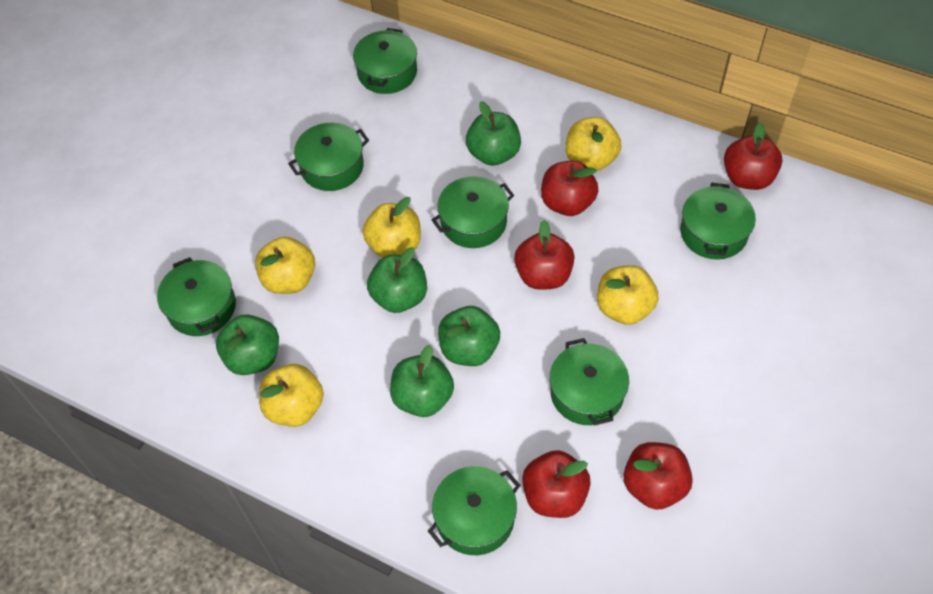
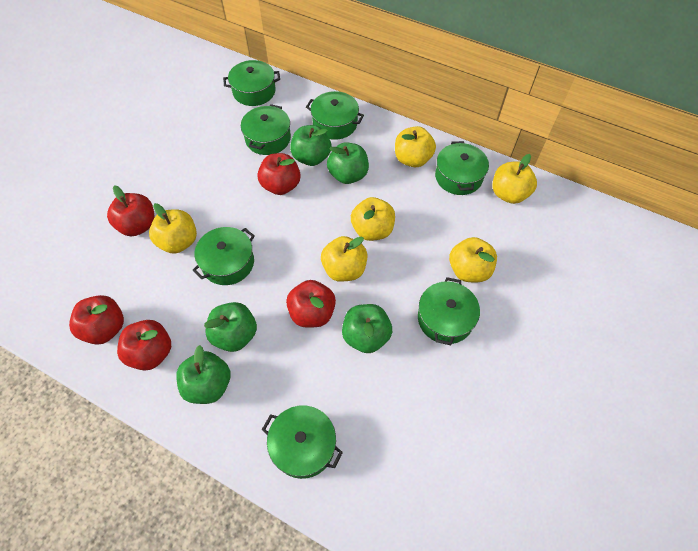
yellow apple: [255,236,315,294] [259,364,324,427] [363,197,421,258] [566,117,621,171] [597,265,659,325] = 5 -> [149,203,197,254] [321,236,368,282] [351,197,395,241] [395,126,436,167] [449,237,497,282] [493,154,537,204] = 6

